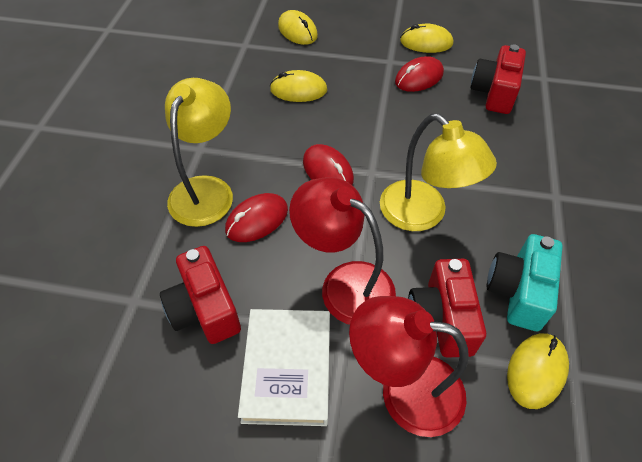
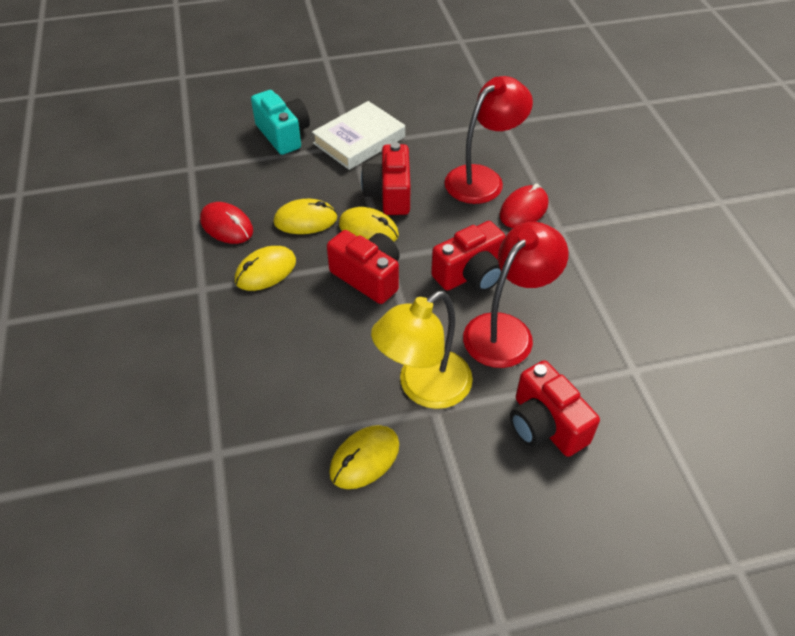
red camera: [160,246,241,344] [408,259,486,358] [470,44,526,114] = 3 -> [327,230,400,304] [361,142,411,215] [431,221,506,292] [510,360,600,457] = 4
red mouse: [225,193,288,242] [303,144,354,185] [395,56,444,92] = 3 -> [200,202,253,244] [500,184,548,228] = 2
yellow lamp: [165,78,233,227] [380,113,497,231] = 2 -> [371,291,473,409] = 1

